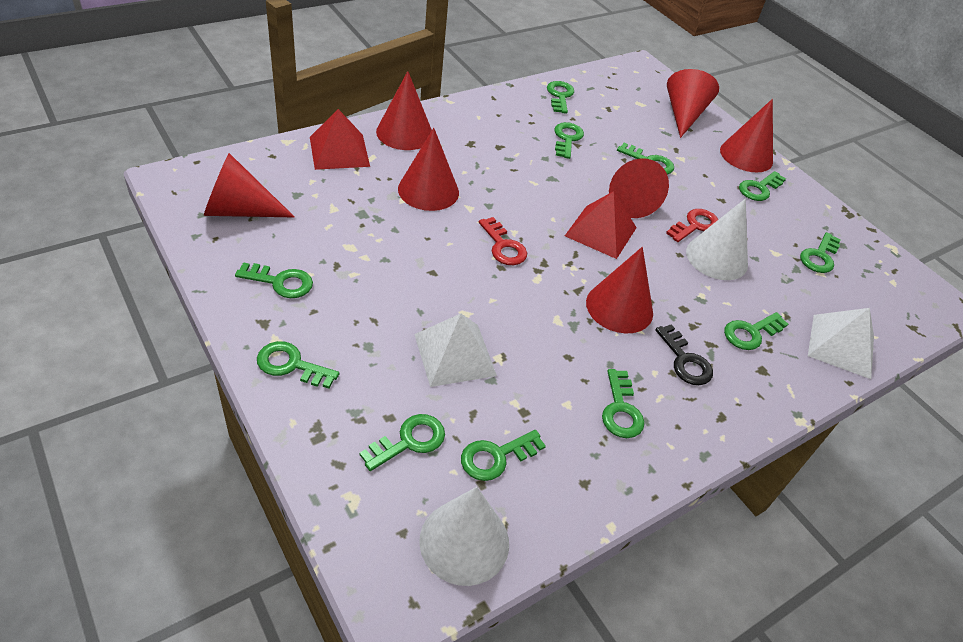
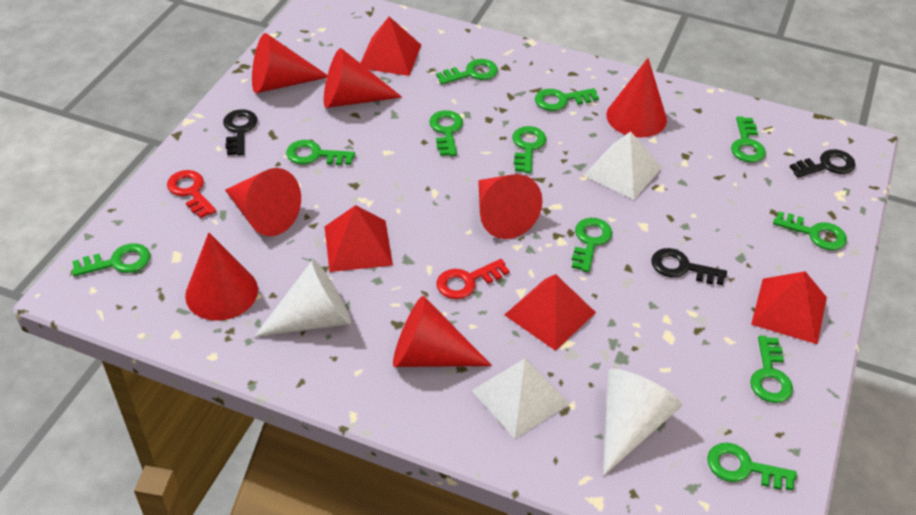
black key: [655,324,713,385] = 1 -> [223,109,257,156] [651,248,727,285] [790,149,856,178] = 3
red pyramid: [310,109,370,170] [565,191,637,259] = 2 -> [324,205,393,272] [361,17,421,76] [504,274,596,351] [751,271,827,344] = 4

